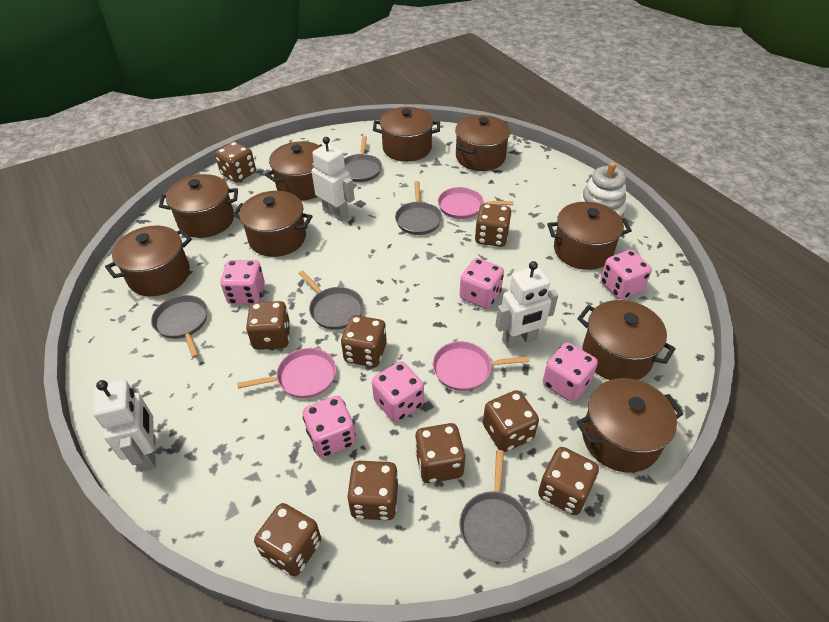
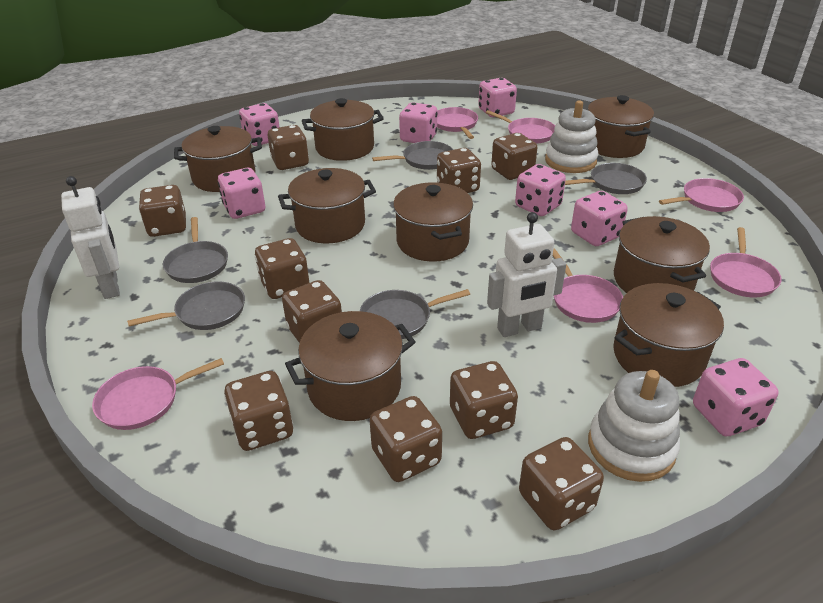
brown dice: [215,141,256,183] [246,301,291,350] [254,503,321,577] [341,315,387,367] [347,461,398,520] [415,423,465,483] [475,203,512,247] [483,390,539,452] [538,447,599,515] = 9 -> [139,185,186,237] [224,371,293,451] [255,238,309,299] [268,125,309,170] [282,280,342,343] [370,396,442,482] [437,148,481,193] [450,361,518,439] [491,133,537,180] [519,437,604,530] = 10
brown pot: [105,226,192,296] [159,174,238,238] [233,191,312,257] [265,141,323,201] [373,107,440,162] [455,115,510,171] [547,202,632,270] [577,300,676,380] [577,378,684,472] = 9 -> [174,126,262,192] [278,168,376,243] [285,311,415,421] [302,98,384,161] [393,182,473,262] [588,95,654,158] [613,283,724,387] [614,216,710,293] = 8
pink dice: [220,260,265,304] [303,396,356,458] [372,361,424,422] [459,258,504,309] [543,342,598,402] [601,250,652,300] = 6 -> [218,168,265,219] [239,103,279,146] [399,102,437,143] [478,78,517,117] [515,164,566,216] [571,191,628,246] [693,358,779,436] = 7
pink pan: [237,348,336,398] [433,341,530,391] [438,187,514,219] = 3 -> [92,358,224,430] [437,107,478,139] [486,110,555,144] [553,249,623,323] [659,178,744,212] [710,227,782,297] = 6
white robot: [93,380,155,472] [312,137,355,222] [496,261,558,348] = 3 -> [61,176,120,299] [487,212,566,337] = 2
white stacking toy: [578,162,626,218] = 1 -> [545,100,598,173] [588,370,680,482] = 2

